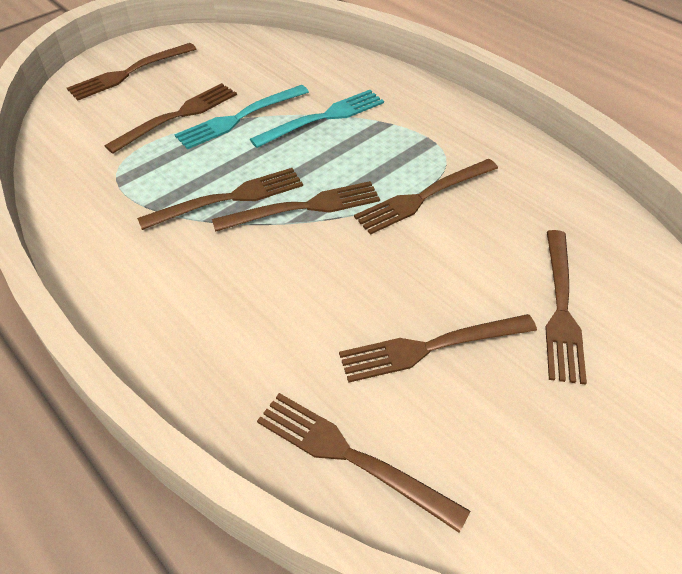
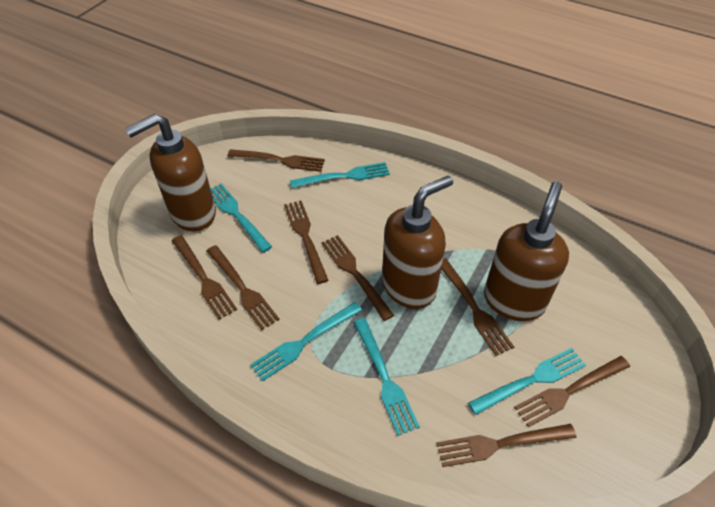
brown soap dispenser: none = 0 -> [125,114,216,231] [382,175,453,309] [484,182,569,321] = 3
turquoise fork: [175,85,309,149] [250,90,384,148] = 2 -> [211,184,272,252] [250,302,362,382] [290,162,390,188] [353,318,420,436] [468,348,586,415] = 5

